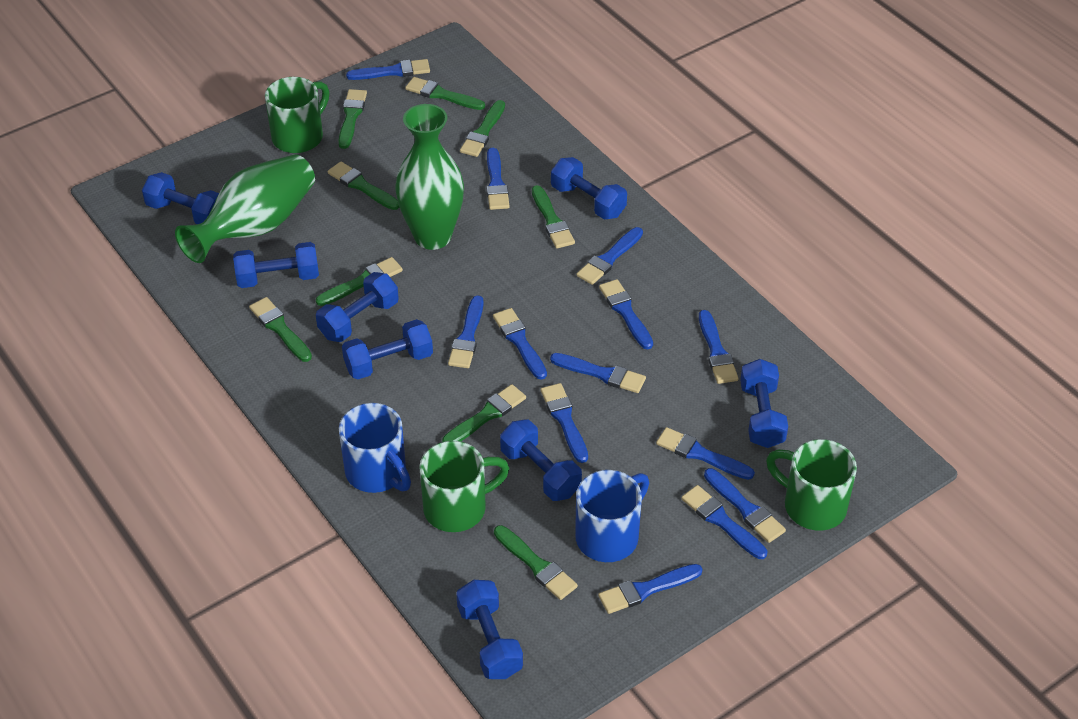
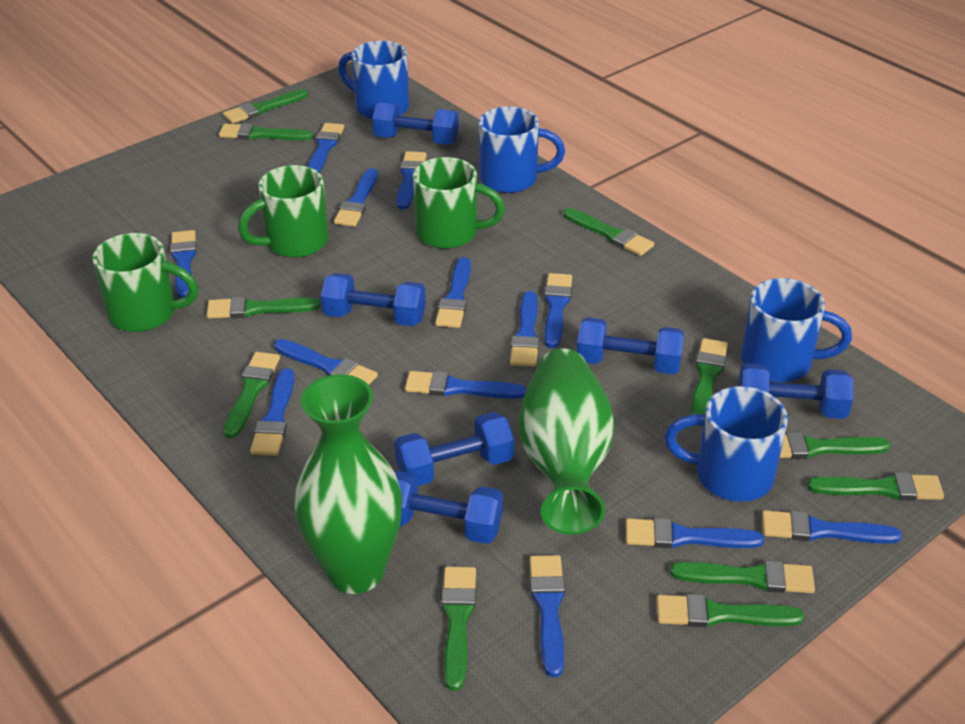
blue dumbbell: [142,172,219,224] [233,242,319,288] [316,272,399,342] [342,319,433,380] [456,580,523,679] [500,420,582,501] [551,157,627,220] [740,359,788,448] = 8 -> [321,273,426,326] [372,102,459,145] [394,412,514,486] [394,471,503,544] [577,317,684,374] [738,363,853,419] = 6
blue mug: [339,403,411,493] [575,470,649,562] = 2 -> [338,41,409,119] [479,106,565,193] [665,386,788,502] [741,278,852,382] = 4
green brush: [249,297,312,362] [316,257,403,306] [328,162,399,210] [338,89,367,149] [405,77,485,110] [442,384,526,442] [460,100,505,157] [494,525,578,600] [532,185,575,248] = 9 -> [207,296,320,319] [219,123,313,140] [223,89,308,124] [223,352,280,438] [441,567,476,691] [563,208,654,256] [657,594,804,627] [670,560,815,593] [691,338,728,415] [780,432,890,459] [807,472,944,501] = 11

